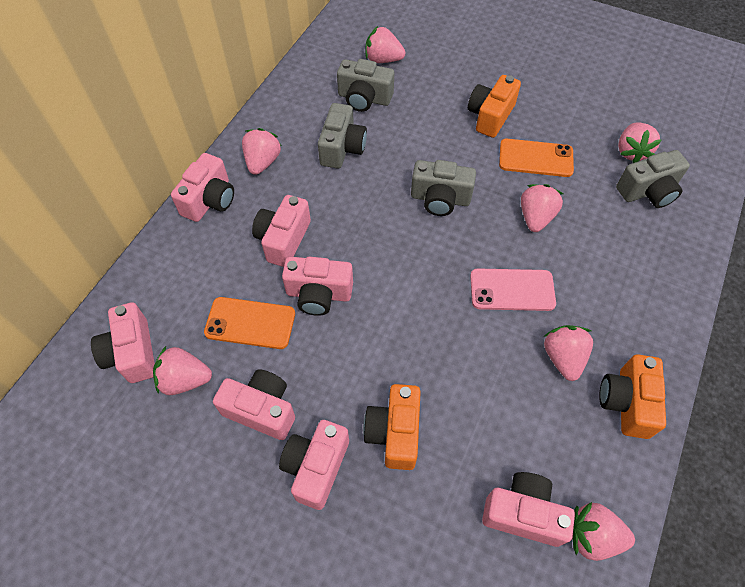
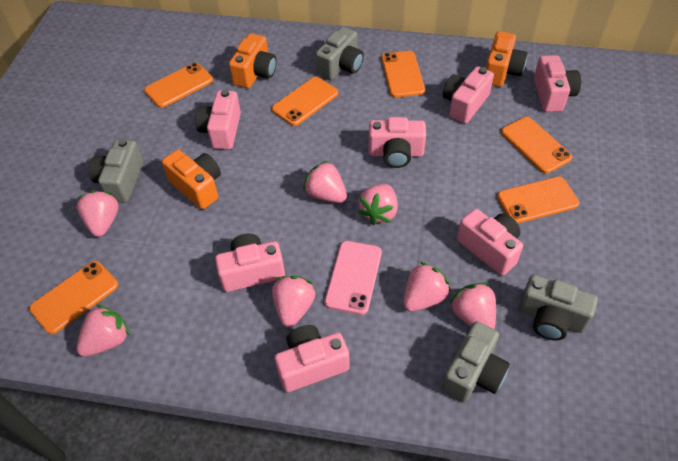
orange phone: [204,297,295,349] [499,139,574,177] = 2 -> [29,261,118,335] [144,63,213,108] [272,77,338,126] [381,51,425,98] [497,177,579,224] [501,117,572,174] = 6

